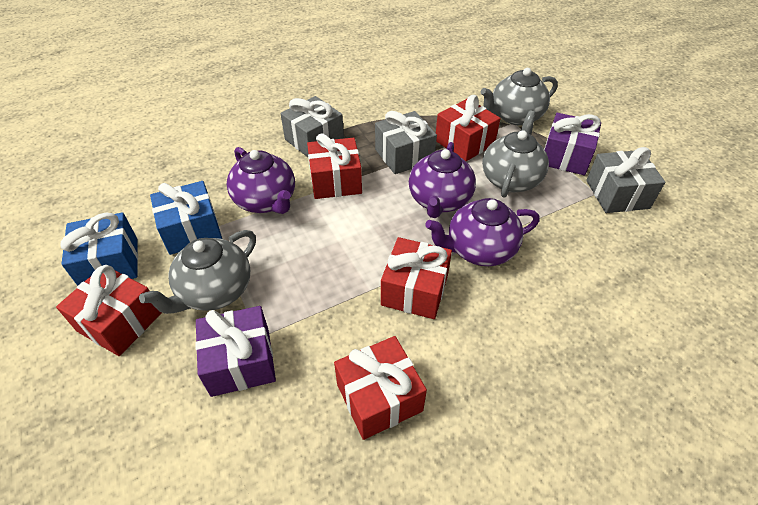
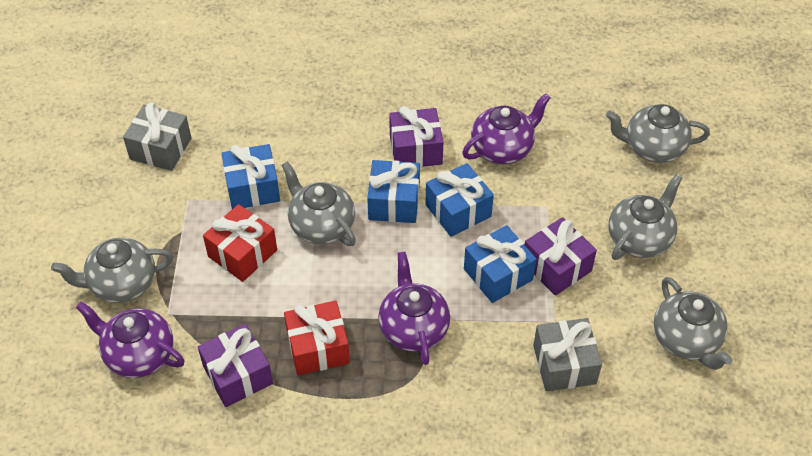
blue gift: [60,212,138,286] [150,181,222,255] = 2 -> [221,144,280,209] [367,160,420,223] [426,163,494,237] [464,225,537,303] = 4
grey gift: [280,96,344,157] [375,111,437,174] [586,147,665,213] = 3 -> [123,102,191,171] [533,318,602,391] = 2
grey teapot: [139,230,256,314] [481,68,558,125] [482,111,549,198] = 3 -> [51,237,173,303] [282,161,356,246] [606,104,710,163] [608,174,683,260] [654,277,733,370] = 5
purple gift: [195,306,276,397] [544,113,601,175] = 2 -> [198,324,273,407] [389,106,443,167] [525,217,597,296] = 3
red gift: [56,265,162,356] [307,133,362,199] [334,336,427,440] [381,237,452,319] [436,95,500,161] = 5 -> [203,204,277,282] [284,300,350,375] = 2

